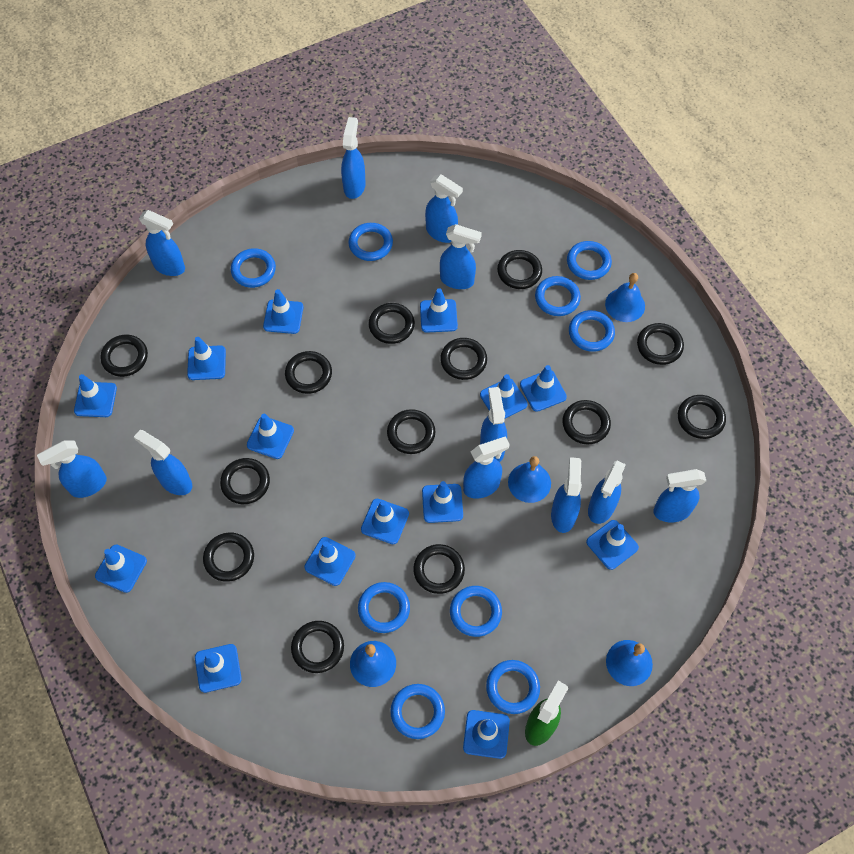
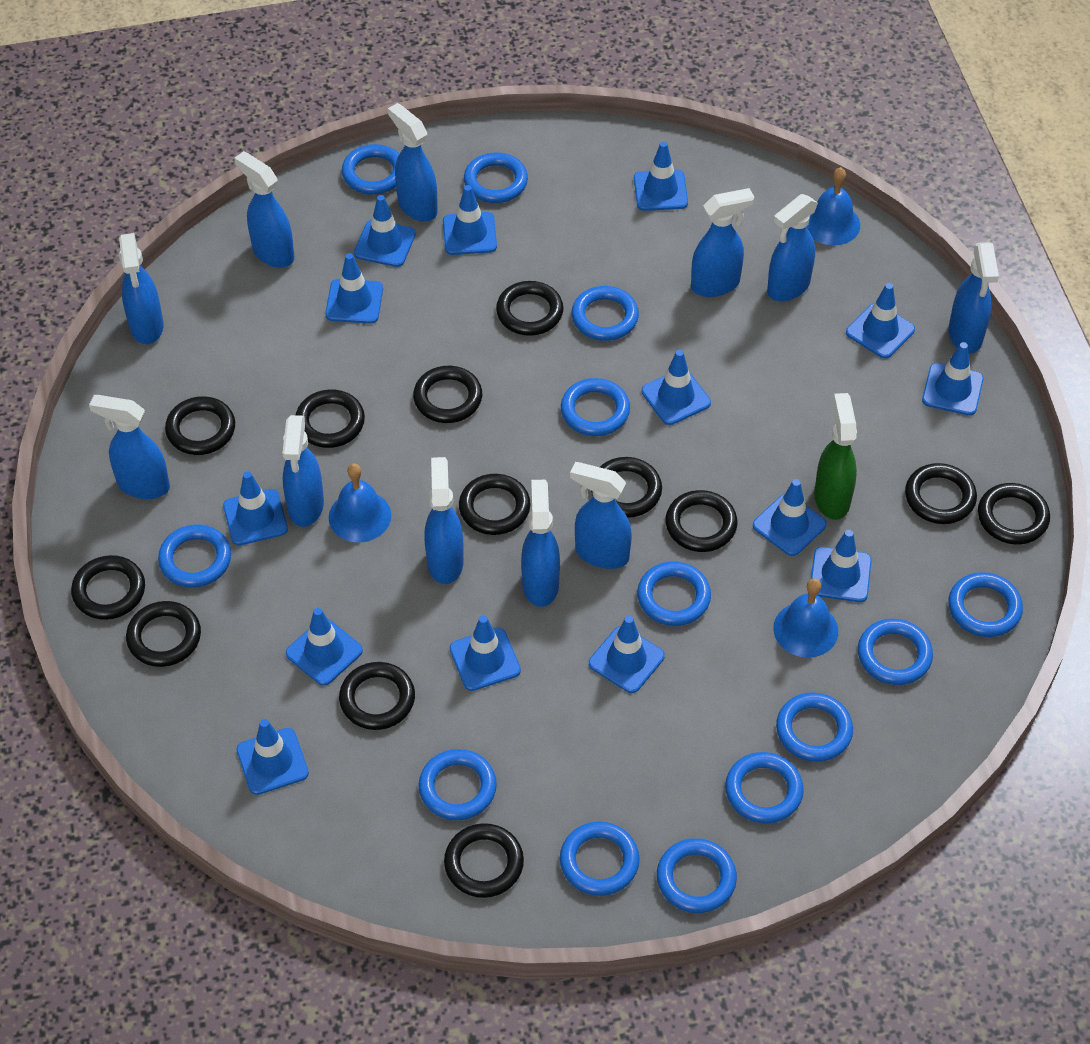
blue bell: [350,641,396,687] [508,456,551,503] [605,273,645,322] [606,640,653,686] = 4 -> [329,464,391,543] [773,578,838,658] [807,167,860,245] = 3
blue ring: [231,248,276,288] [348,223,393,261] [358,582,410,633] [390,684,445,739] [450,586,502,637] [486,660,540,714] [535,276,581,316] [567,241,612,280] [569,310,615,352] = 9 -> [158,525,231,588] [342,144,399,195] [419,749,497,820] [464,153,528,203] [560,821,640,896] [561,378,630,436] [571,286,639,341] [637,562,711,626] [657,838,737,913] [725,752,804,824] [776,692,853,762] [858,619,933,685] [949,572,1023,637] = 13

